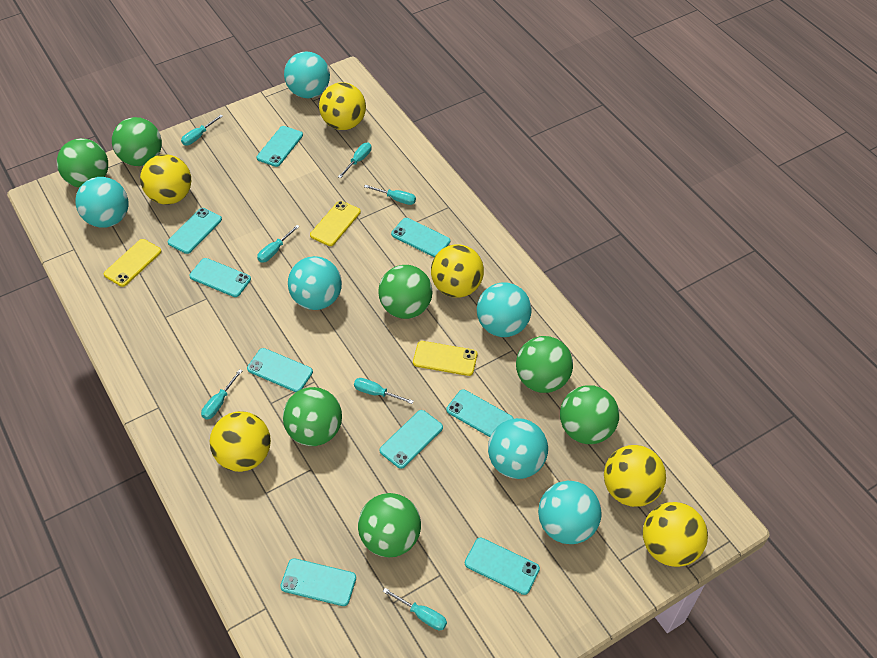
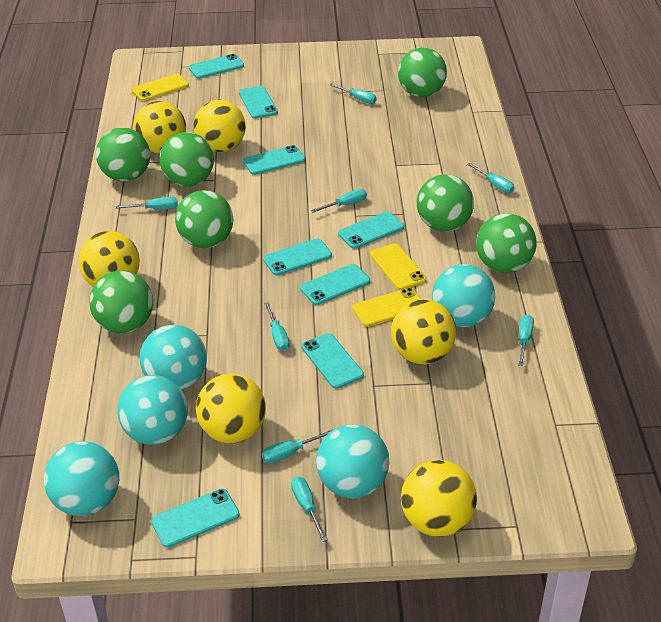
turquoise ball: [75,177,129,228] [284,51,330,98] [288,256,342,310] [477,282,532,337] [488,418,548,479] [538,481,602,544] = 6 -> [44,441,119,516] [117,375,188,445] [140,325,207,390] [316,424,389,498] [432,264,495,327] = 5
turquoise phone: [168,208,222,254] [189,258,251,297] [247,348,313,392] [257,126,303,167] [280,558,356,606] [380,410,443,469] [391,218,450,257] [446,389,514,437] [465,538,540,595] = 9 -> [151,489,240,548] [189,54,244,78] [239,86,278,119] [243,145,305,175] [263,238,332,276] [300,264,370,305] [301,333,364,389] [338,212,404,249] = 8
turquoise screwdriver: [181,115,223,145] [201,369,242,420] [257,225,300,262] [338,143,372,178] [354,378,414,404] [364,185,416,205] [383,588,447,630] = 7 -> [116,197,178,210] [262,429,333,463] [264,302,290,351] [291,476,327,542] [311,189,367,213] [330,83,377,104] [467,163,514,193] [518,315,534,366] = 8

